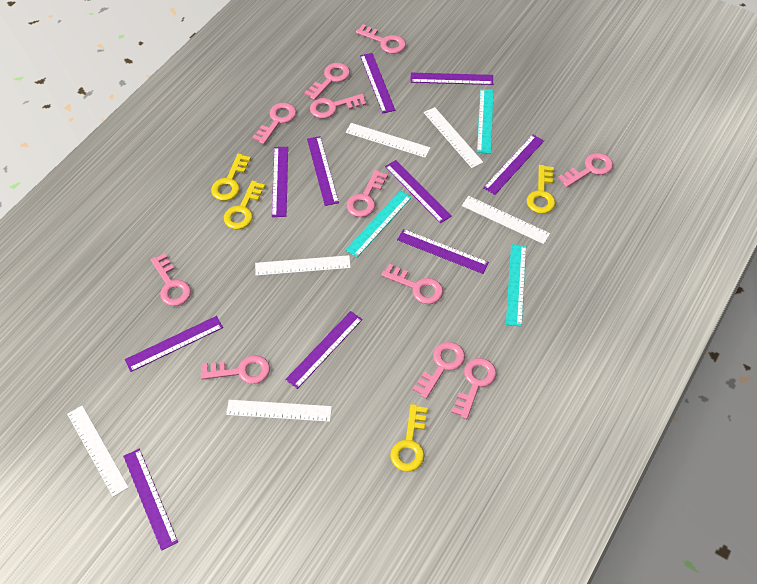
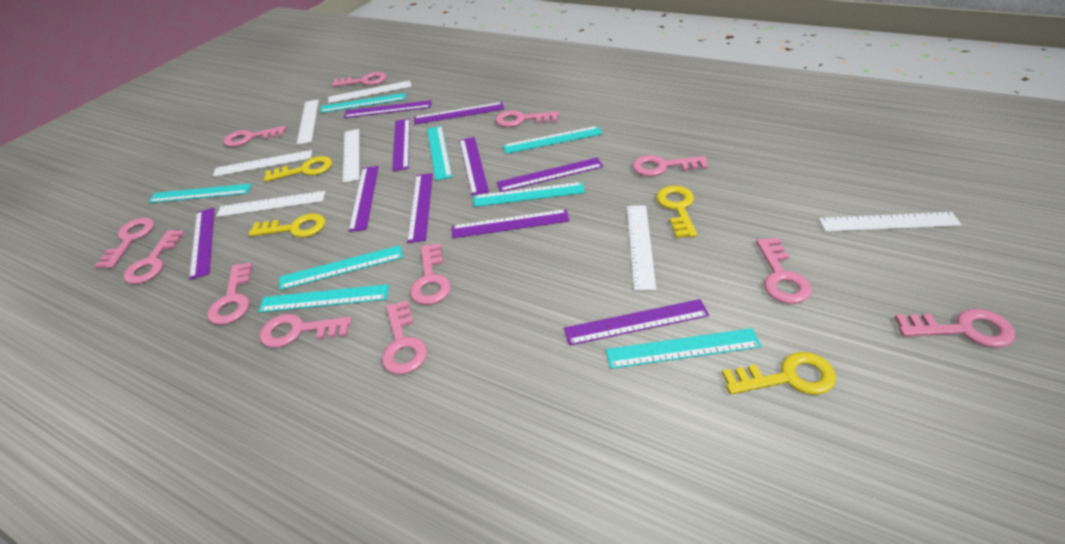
pink key: [151,253,191,306] [201,355,270,384] [252,103,296,145] [304,63,350,100] [310,94,367,119] [347,170,388,217] [356,24,406,54] [381,263,443,304] [413,342,465,399] [451,358,496,419] [558,153,613,187] = 11 -> [95,218,154,268] [123,230,185,284] [207,262,253,325] [223,126,286,147] [260,314,352,348] [332,72,386,87] [382,300,427,374] [410,243,451,305] [495,110,559,127] [632,155,708,176] [756,238,812,304] [894,309,1015,348] = 12
turquoise ruler: [345,191,412,257] [477,89,494,154] [506,244,526,327] = 3 -> [148,183,252,203] [258,284,389,313] [279,245,403,290] [320,93,406,113] [427,126,452,180] [473,182,585,207] [503,126,603,154] [606,328,761,369] = 8
white ruler: [67,405,129,497] [226,400,332,422] [255,255,351,276] [346,123,431,158] [424,107,483,168] [462,196,550,244] = 6 -> [213,150,312,177] [216,191,325,217] [297,100,319,145] [328,81,411,103] [343,129,359,183] [627,205,656,291] [819,212,962,232] = 7

